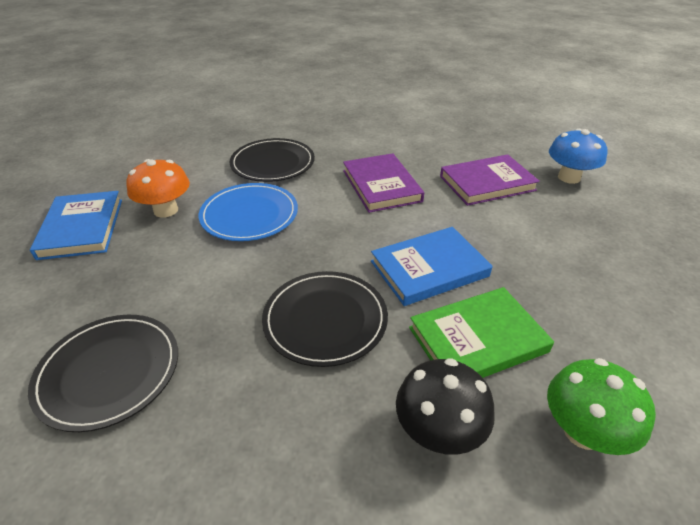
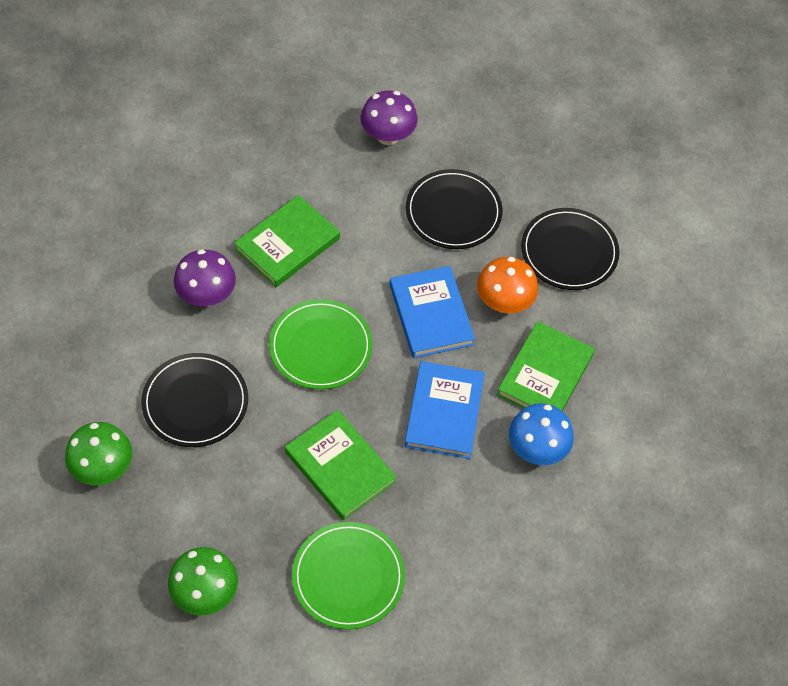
black mushroom: [396,358,495,455] = 1 -> none = 0
blue plate: [199,183,298,241] = 1 -> none = 0
green book: [409,287,554,378] = 1 -> [234,195,340,287] [285,410,397,520] [497,321,595,411] = 3
green mushroom: [547,358,656,455] = 1 -> [65,422,132,486] [168,547,238,616] = 2
green plate: none = 0 -> [269,299,373,389] [292,522,405,630] = 2
purple book: [343,153,424,213] [440,154,540,206] = 2 -> none = 0
purple mushroom: none = 0 -> [174,249,236,306] [360,91,418,145] = 2

